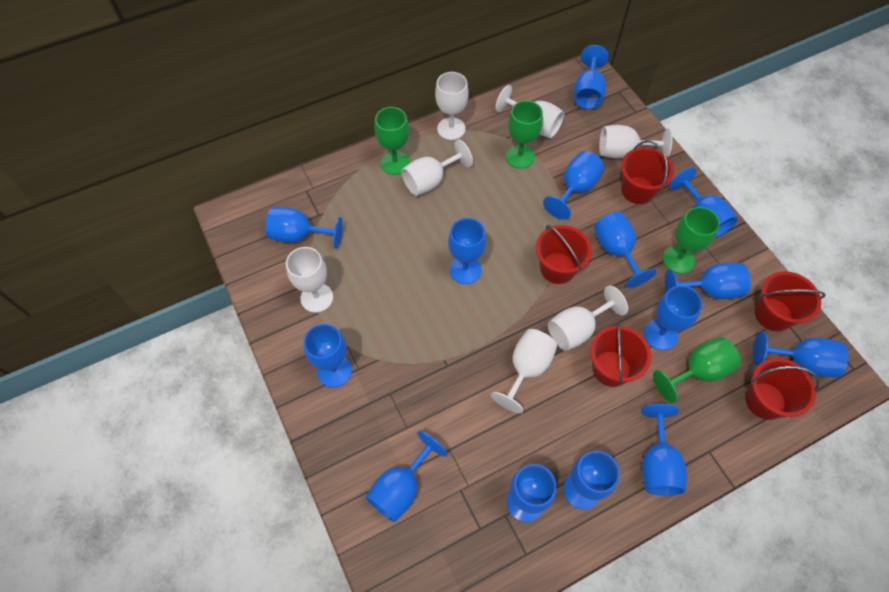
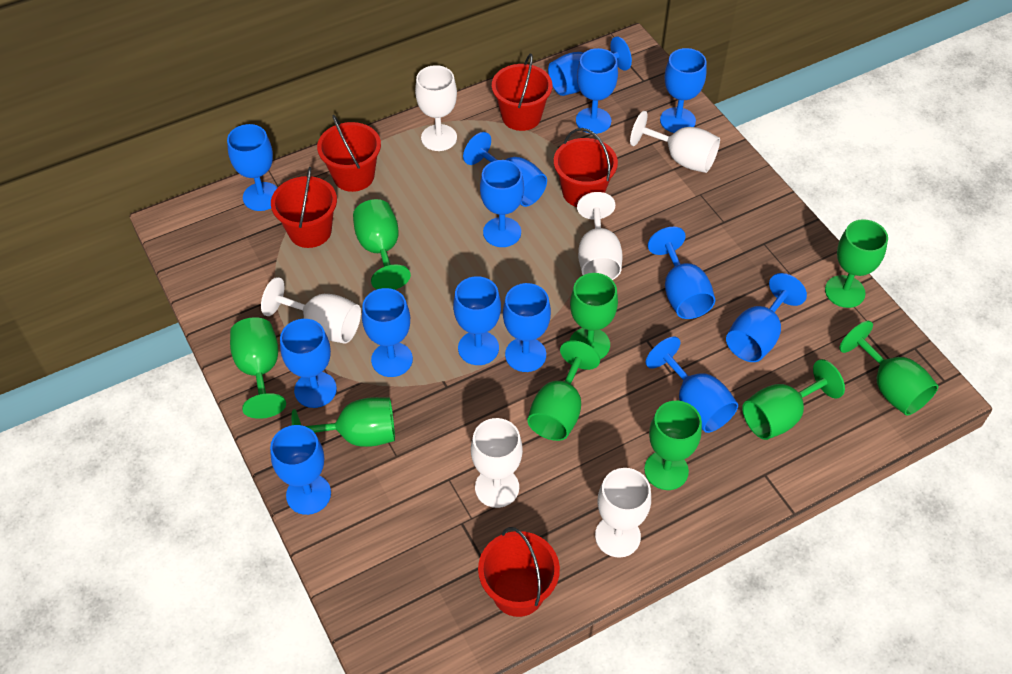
green goblet: [374,107,410,175] [506,100,543,169] [653,337,741,403] [663,207,720,273] = 4 -> [230,317,286,419] [292,397,395,447] [353,199,411,290] [527,340,600,441] [569,273,618,360] [644,401,702,490] [742,359,845,440] [825,219,888,308] [839,321,938,416] = 9
white goblet: [286,247,333,313] [401,139,473,196] [435,72,469,140] [491,329,558,413] [496,85,565,138] [548,285,628,351] [599,125,673,158] = 7 -> [261,277,361,344] [415,65,457,151] [471,418,523,508] [577,192,623,280] [595,468,651,558] [630,111,720,173] = 6

